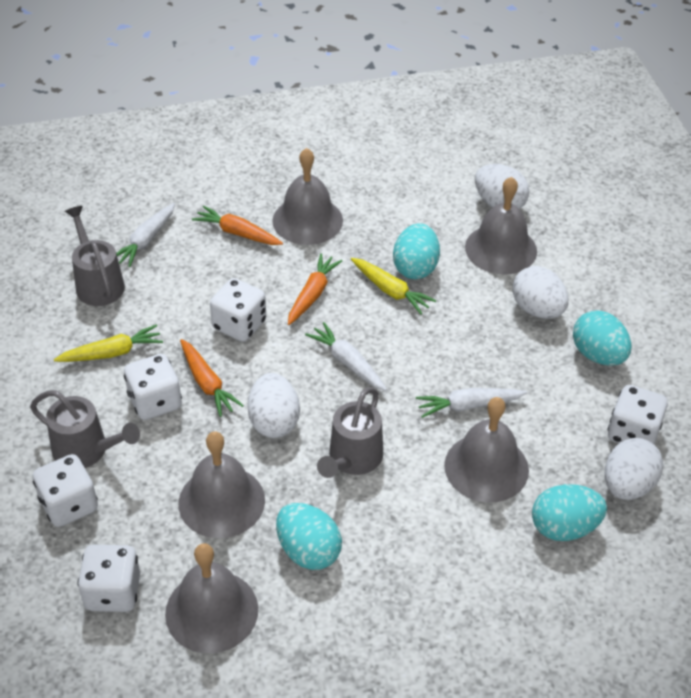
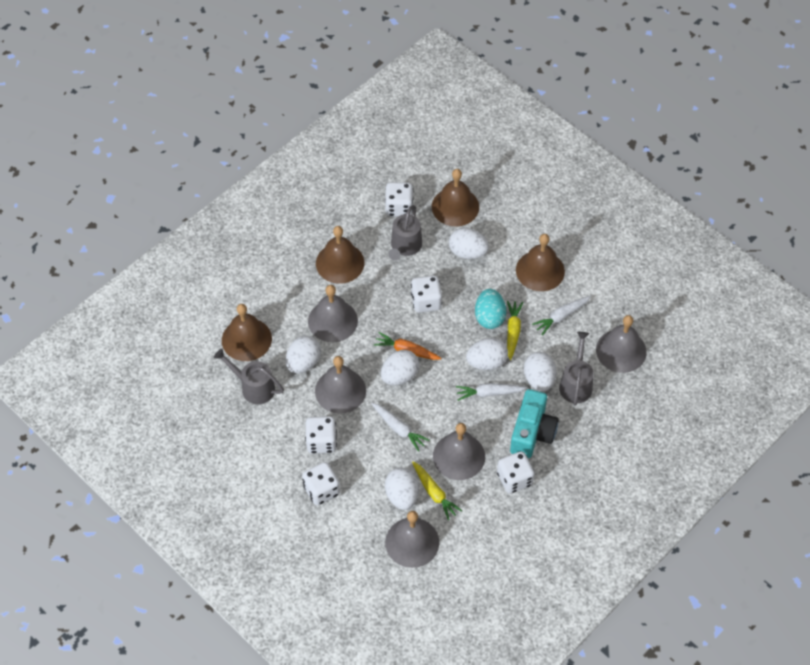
brown bell: none = 0 -> [222,304,272,361] [316,226,364,284] [432,169,479,227] [516,234,565,291] = 4
orange carrot: [180,339,244,417] [192,206,283,245] [288,254,342,325] = 3 -> [374,332,442,360] = 1
turquoise camera: none = 0 -> [510,389,559,458] = 1
turquoise egg: [276,503,342,570] [393,223,440,279] [532,484,607,541] [573,310,631,366] = 4 -> [475,289,506,329] = 1
white egg: [247,373,300,438] [475,164,529,209] [512,266,568,319] [605,438,663,500] = 4 -> [286,336,321,373] [381,350,419,385] [385,468,419,510] [449,228,489,259] [466,338,508,370] [524,352,556,391] = 6

